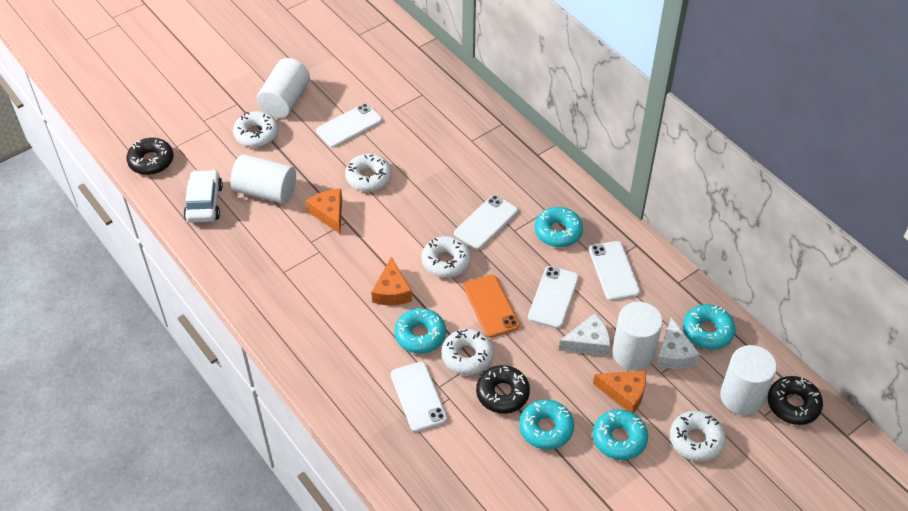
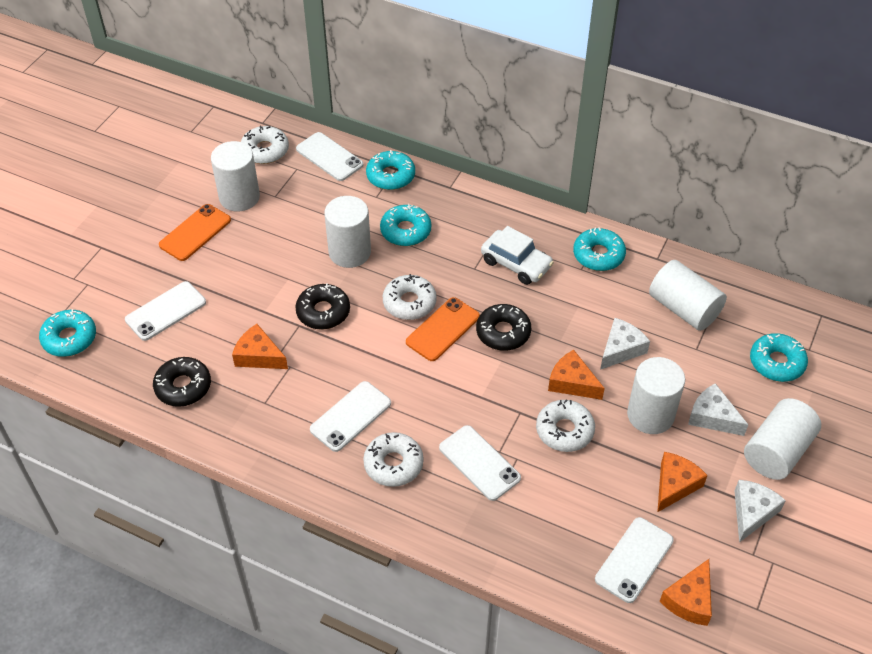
orange cheese: [306,189,342,234] [371,257,412,305] [593,371,646,413] = 3 -> [232,324,288,369] [548,350,605,400] [657,452,708,512] [660,559,712,626] = 4
orange phone: [463,274,520,338] = 1 -> [159,204,231,261] [406,297,480,361] = 2
white cheese: [559,313,610,356] [656,317,700,369] = 2 -> [600,318,650,370] [688,383,748,436] [734,480,786,542] = 3
white cylinder: [231,154,296,204] [257,58,310,118] [612,302,663,371] [720,345,777,415] = 4 -> [211,141,260,211] [324,196,371,268] [627,357,685,434] [649,260,727,331] [744,398,821,480] = 5
white donut: [233,111,279,147] [345,154,392,192] [422,236,471,278] [441,329,494,375] [670,411,726,462] = 5 -> [241,126,289,164] [363,432,424,487] [383,274,437,320] [536,399,595,452] = 4

